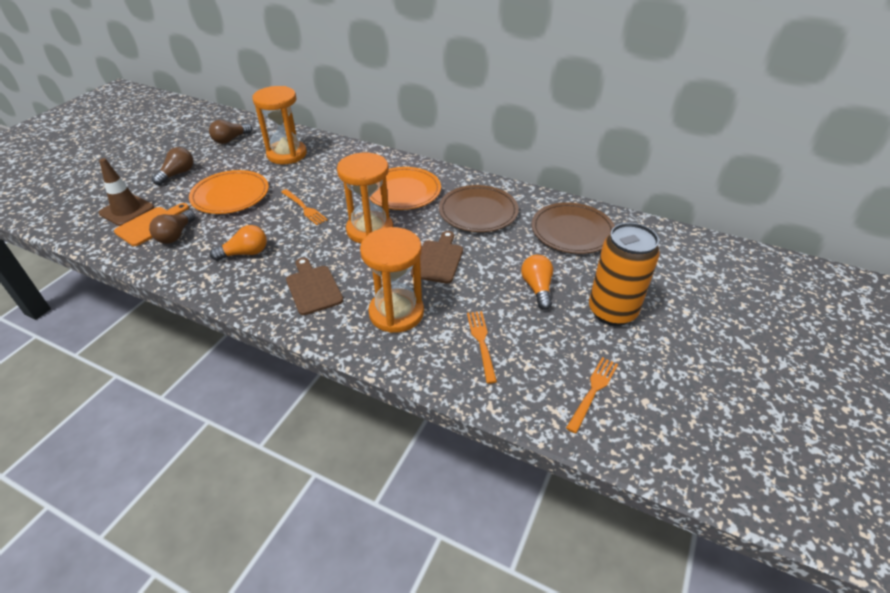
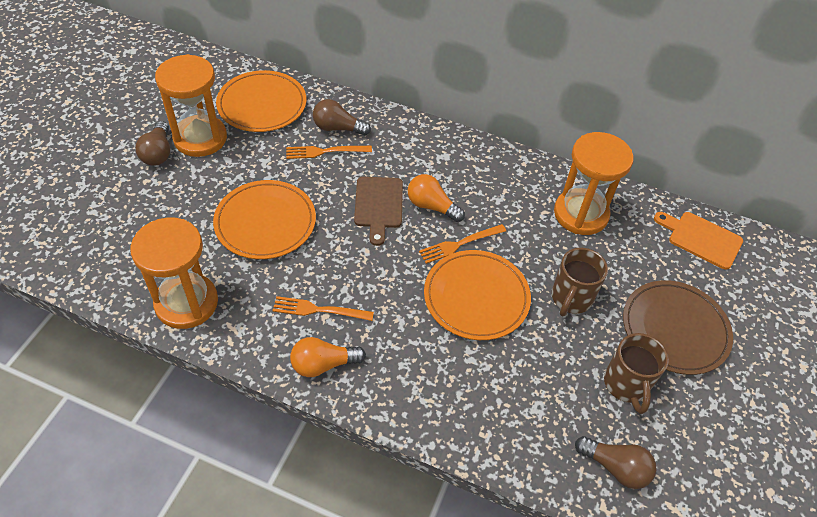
brown cutting board: [286,258,343,315] [411,231,463,284] = 2 -> [354,177,403,246] = 1
brown mug: none = 0 -> [552,248,608,316] [604,333,669,414] = 2
brown plate: [439,185,519,232] [532,202,615,254] = 2 -> [623,280,733,375] = 1
brown traffic cone: [98,158,154,226] = 1 -> none = 0
orange can: [589,223,660,326] = 1 -> none = 0
orange plate: [189,170,269,214] [370,167,441,210] = 2 -> [213,180,316,259] [216,70,306,132] [424,250,531,340] = 3

